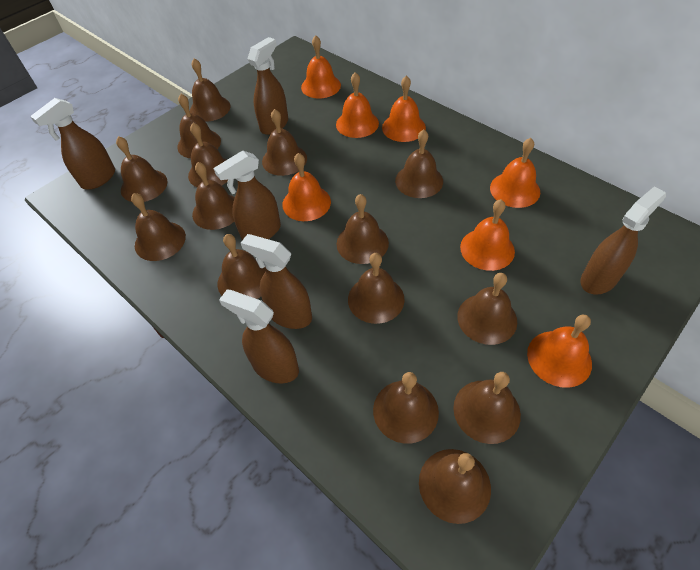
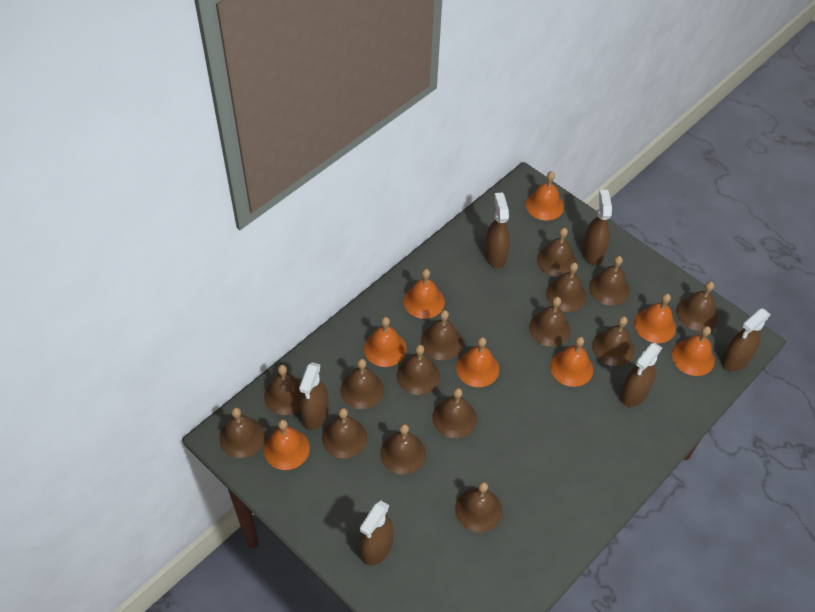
orange bell: [282,153,331,221] [301,35,341,98] [336,72,379,138] [382,75,426,142] [460,199,515,271] [490,138,540,208] [527,314,592,388] = 7 -> [264,419,310,470] [364,317,407,367] [404,269,445,319] [456,337,499,387] [526,171,564,220] [550,337,593,387] [634,293,676,343] [672,326,715,376] = 8

